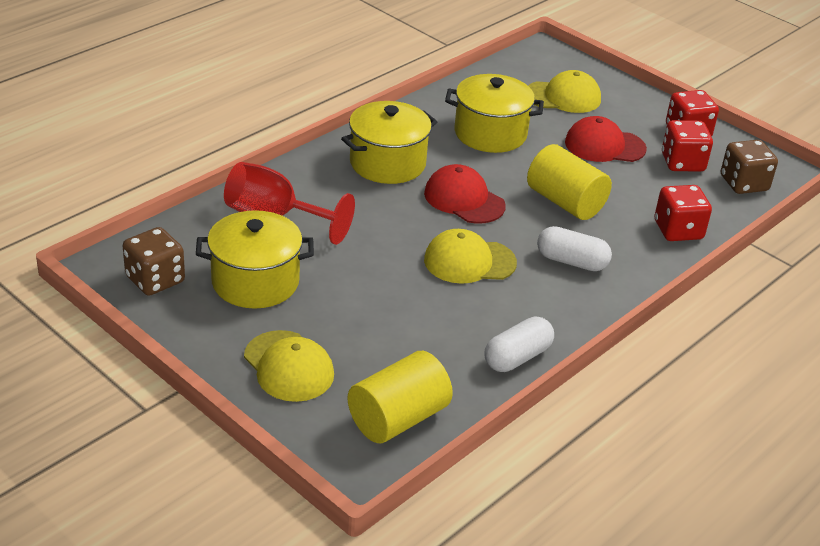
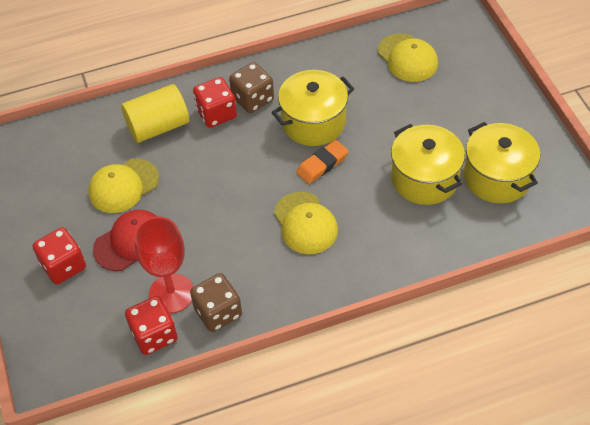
orange eraser: none = 0 -> [296,140,349,184] = 1
red cap: [424,164,506,224] [565,116,647,162] = 2 -> [93,210,157,271] = 1
white capsule: [485,316,554,372] [537,226,612,271] = 2 -> none = 0
yellow cylinder: [347,351,453,443] [527,144,612,220] = 2 -> [121,84,189,143] = 1

